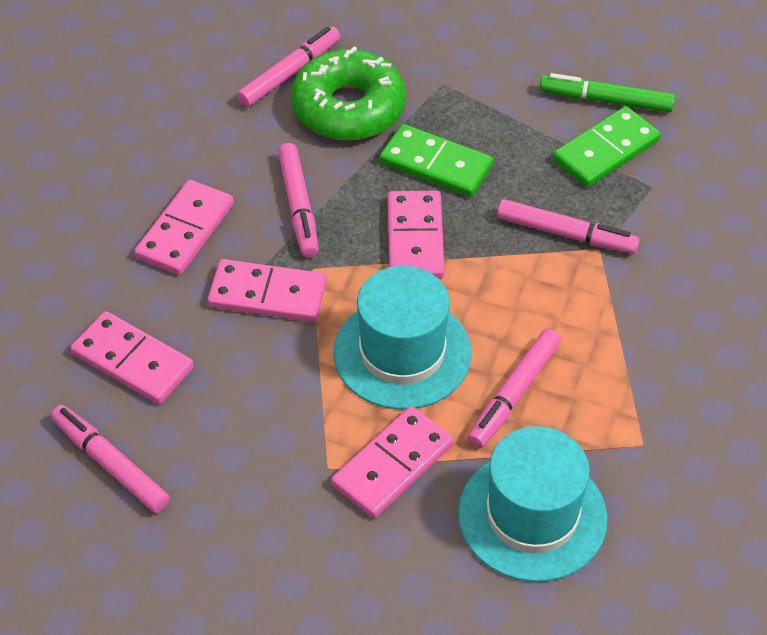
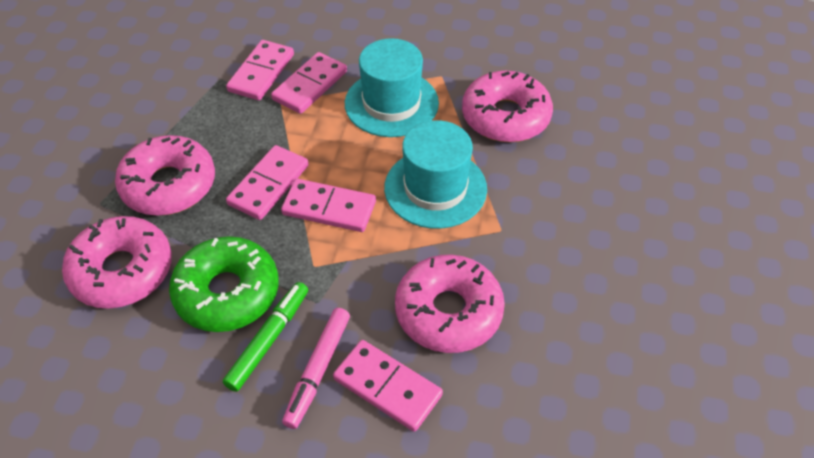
green domino: [379,124,493,197] [553,106,661,187] = 2 -> none = 0
pink donut: none = 0 -> [62,216,172,309] [115,135,215,216] [395,254,505,353] [462,71,553,142] = 4
pink marker: [51,405,170,513] [237,26,340,107] [278,143,319,257] [468,329,561,448] [497,199,640,254] = 5 -> [282,308,350,429] = 1

